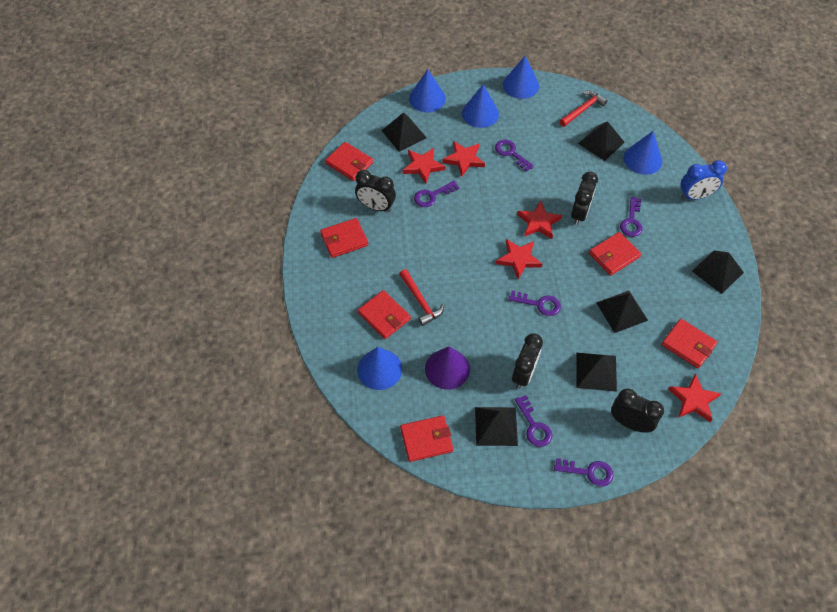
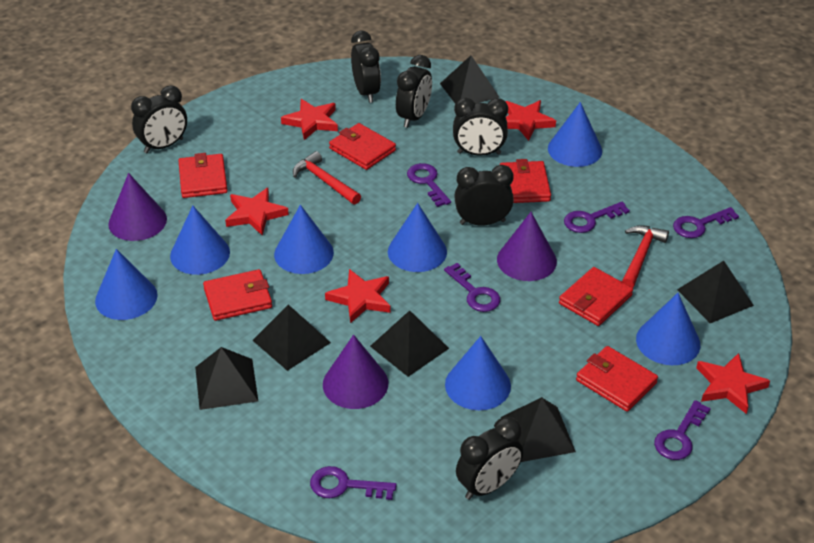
black clock: [355,170,396,212] [512,333,543,389] [571,172,598,225] [611,389,664,433] = 4 -> [131,86,187,153] [351,31,381,103] [396,55,432,128] [453,98,508,156] [454,165,514,225] [456,417,523,500] = 6
blue clock: [680,160,727,200] = 1 -> none = 0
blue cone: [357,347,402,390] [409,69,446,112] [462,85,499,128] [503,55,539,99] [624,131,662,175] = 5 -> [95,249,158,320] [170,206,230,275] [274,205,334,274] [388,203,447,272] [445,336,511,410] [548,102,602,167] [636,293,700,365] = 7
purple cone: [425,347,470,390] = 1 -> [108,173,167,241] [323,335,388,409] [497,212,557,281] = 3

